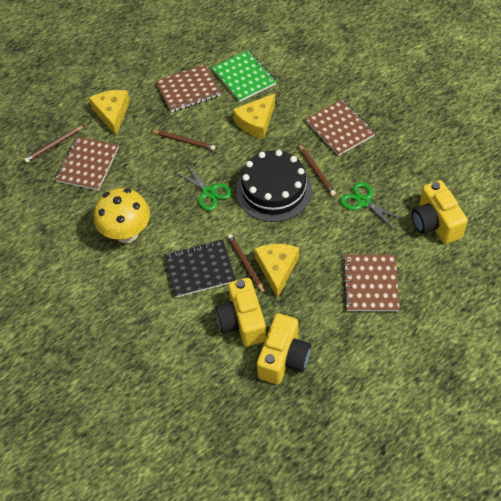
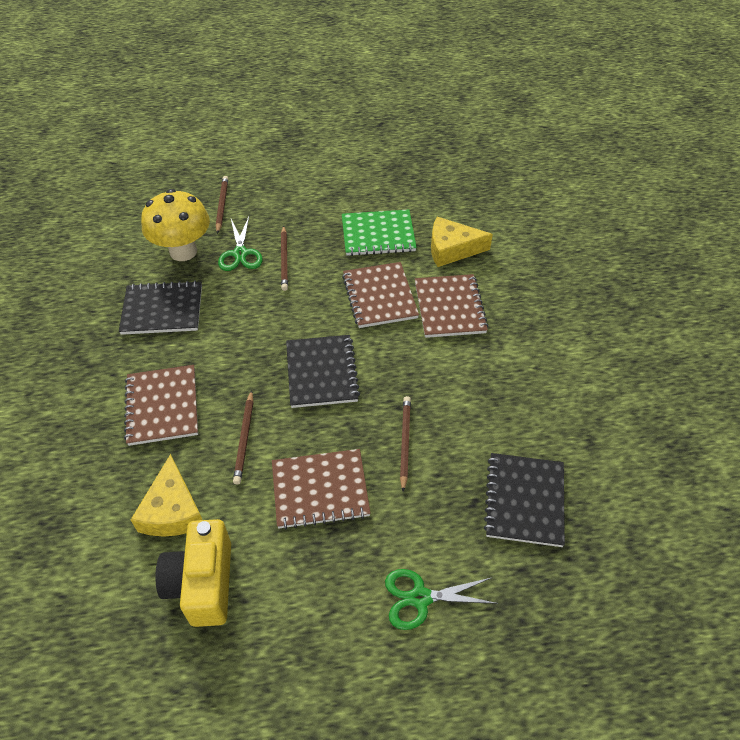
black cake: [236,150,312,222] = 1 -> none = 0
black notebook: [164,239,236,298] = 1 -> [119,281,202,335] [286,335,360,408] [484,453,565,547] = 3
yellow camera: [215,278,266,346] [257,313,311,384] [412,180,468,244] = 3 -> [156,519,231,627] = 1
yellow cheese: [89,90,130,135] [233,93,275,139] [254,244,299,298] = 3 -> [131,454,202,537] [431,217,493,267] = 2

